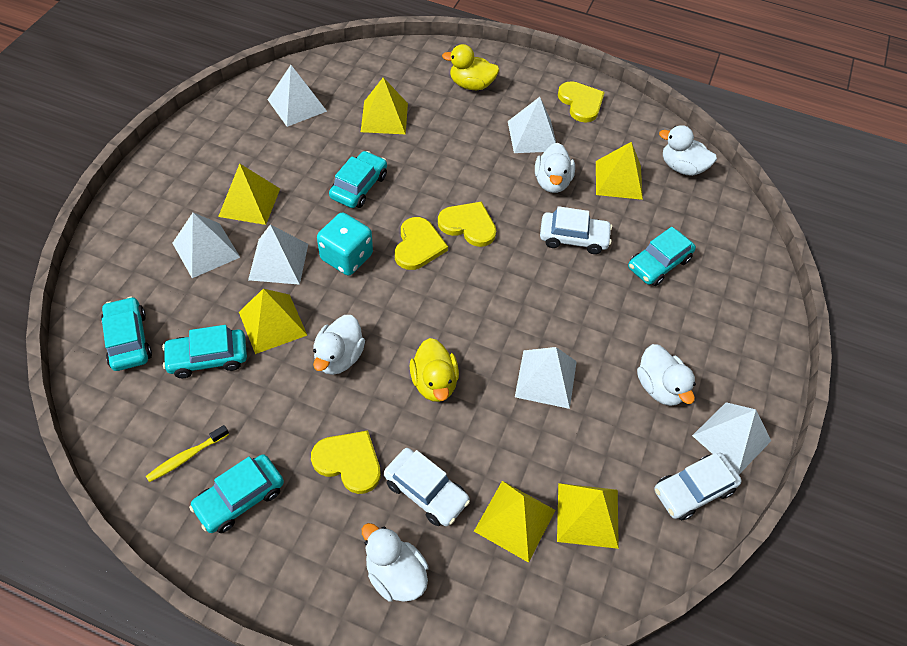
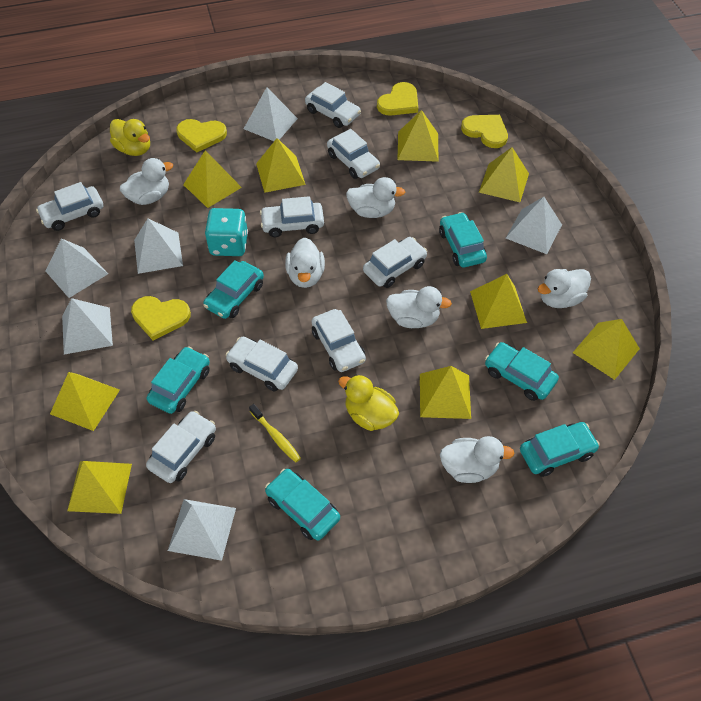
turquoise car: [101,296,152,371] [162,325,247,378] [189,454,284,533] [329,151,387,208] [628,227,696,286] = 5 -> [147,347,210,414] [203,260,264,319] [265,469,340,541] [439,212,487,268] [485,342,559,401] [520,422,600,477] = 6
white car: [384,448,470,526] [540,206,612,254] [654,453,742,520] = 3 -> [36,182,103,231] [146,411,216,483] [226,337,298,392] [260,196,324,237] [305,82,361,128] [312,309,366,372] [327,129,380,179] [363,237,427,288] = 8
white duck: [313,315,365,375] [362,523,429,602] [535,143,575,193] [637,344,696,406] [659,125,717,176] = 5 -> [120,158,173,205] [285,238,325,288] [346,177,405,218] [386,286,452,328] [440,436,515,483] [538,269,591,308] = 6
yellow pyramid: [218,164,280,225] [239,289,307,354] [361,77,408,134] [474,481,555,563] [557,483,619,549] [596,142,643,200] = 6 -> [50,372,120,431] [67,461,132,514] [183,150,242,208] [256,138,306,193] [398,110,439,162] [420,366,471,419] [470,274,527,329] [479,147,529,202] [573,319,640,380] = 9

